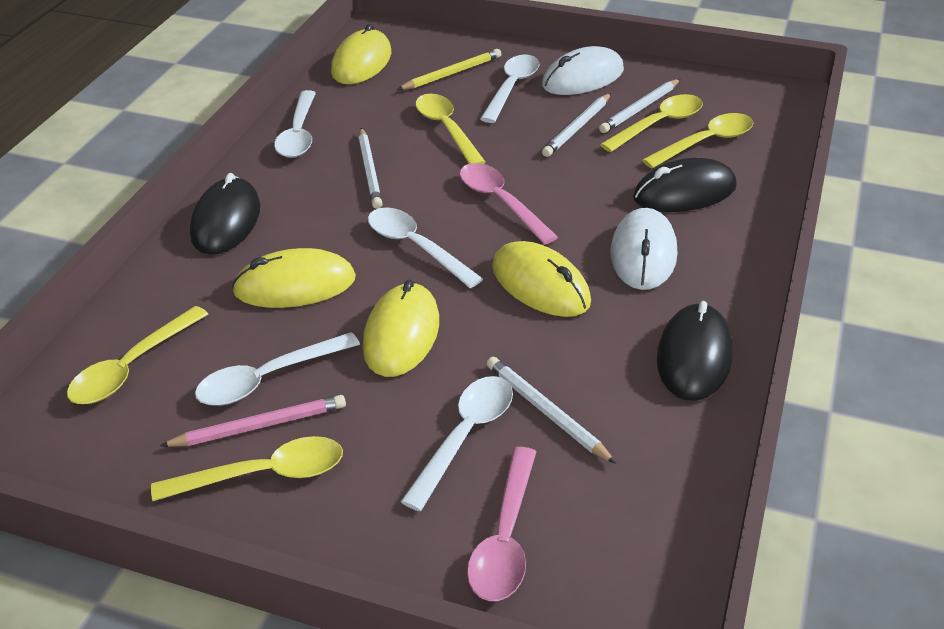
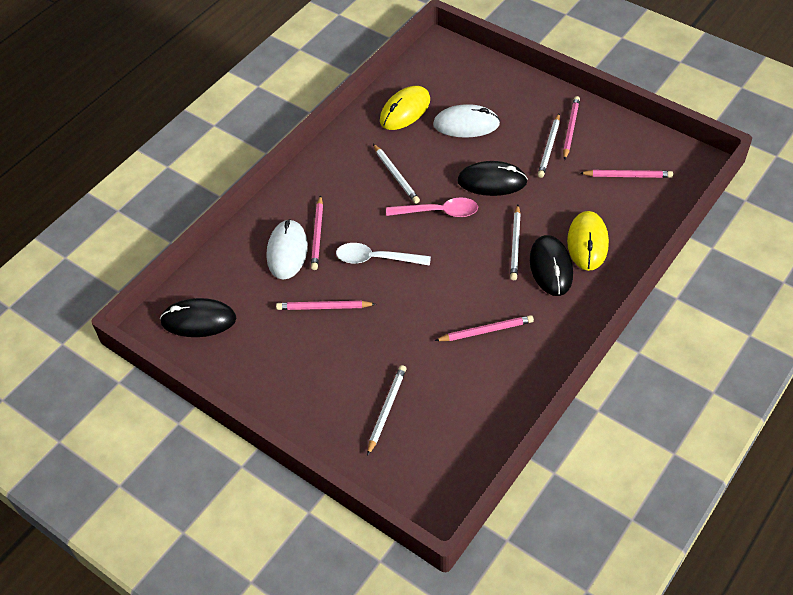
pink pencil: [160,395,346,447] = 1 -> [276,301,375,310] [311,195,323,270] [434,315,534,341] [563,96,580,160] [580,170,673,178] = 5
pink spoon: [460,163,558,245] [467,447,536,601] = 2 -> [386,197,478,217] = 1
white spoon: [195,332,360,406] [274,90,316,158] [368,207,483,288] [400,376,513,511] [480,55,539,123] = 5 -> [336,243,431,266] = 1
yellow mouse: [232,248,356,308] [331,24,391,84] [362,280,439,377] [492,241,591,317] = 4 -> [380,86,430,130] [567,211,609,271] = 2
yellow pencil: [397,49,501,90] = 1 -> none = 0
yellow spoon: [67,306,208,404] [151,436,343,501] [415,94,486,164] [600,94,703,152] [642,113,753,168] = 5 -> none = 0

